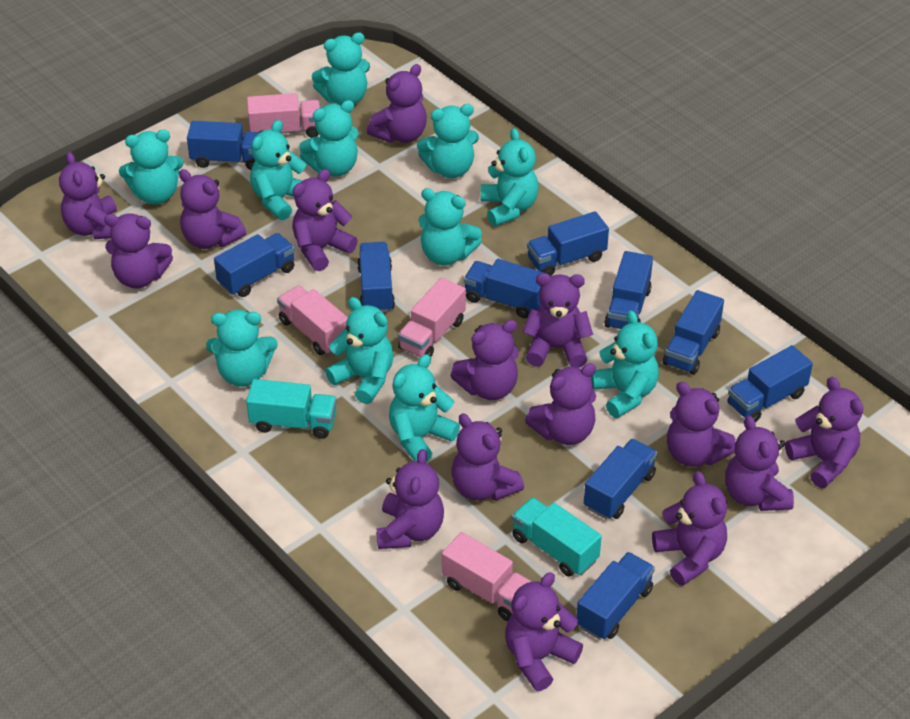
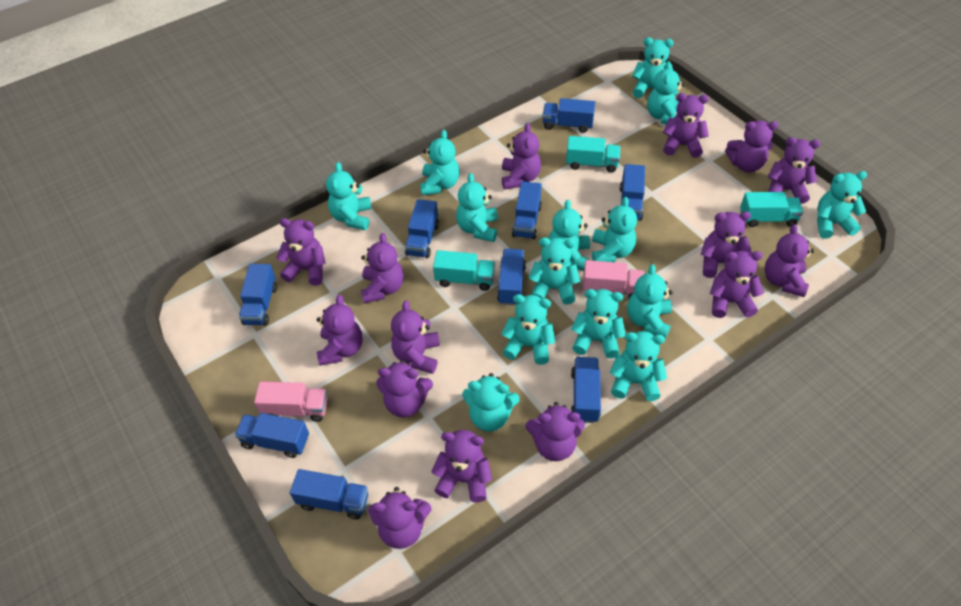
blue truck: [187,121,260,170] [214,233,295,297] [357,242,395,313] [464,259,547,318] [527,211,609,276] [576,552,655,640] [584,439,657,520] [604,251,653,329] [663,290,724,375] [727,345,813,422] = 10 -> [235,413,309,458] [239,264,277,326] [290,469,368,520] [405,199,439,258] [497,249,526,306] [512,181,542,239] [542,98,595,133] [571,357,601,423] [620,164,645,221] = 9
pink truck: [247,93,320,138] [277,286,348,355] [398,278,466,357] [442,532,532,621] = 4 -> [254,381,328,422] [583,260,644,299] = 2
turquoise teddy bear: [119,130,184,205] [206,310,278,387] [250,120,306,220] [299,100,359,176] [312,32,370,105] [325,297,394,404] [389,354,460,463] [417,104,479,178] [419,188,482,266] [481,128,539,227] [590,310,659,418] = 11 -> [326,162,372,230] [420,130,460,195] [456,173,498,242] [462,373,520,431] [501,294,555,365] [529,237,580,305] [549,200,590,271] [571,289,626,358] [592,197,637,262] [610,331,667,401] [627,264,673,339] [632,37,674,98] [647,61,685,124] [817,171,867,239] = 14
turquoise truck: [246,379,337,439] [512,497,602,577] = 2 -> [433,250,495,291] [566,136,621,173] [740,192,803,227] = 3

